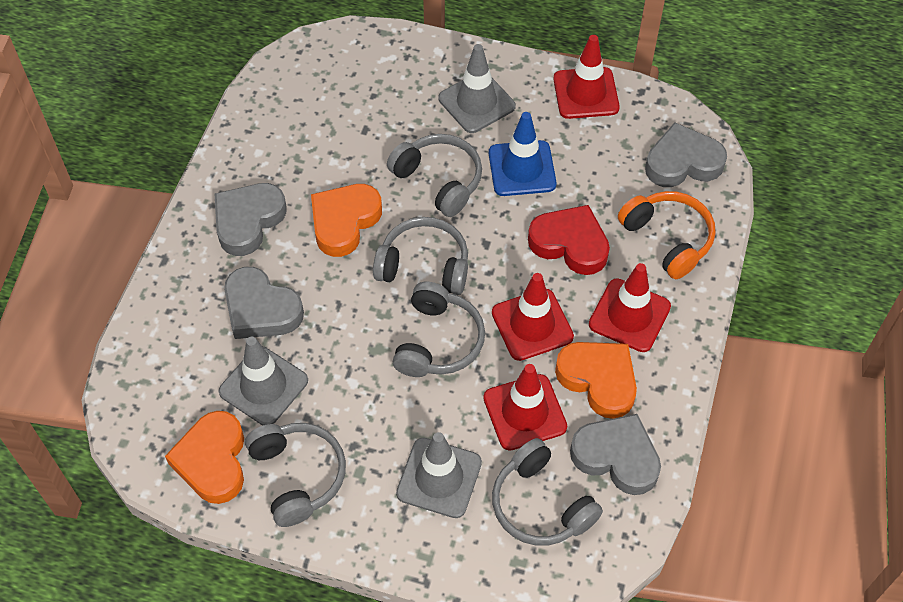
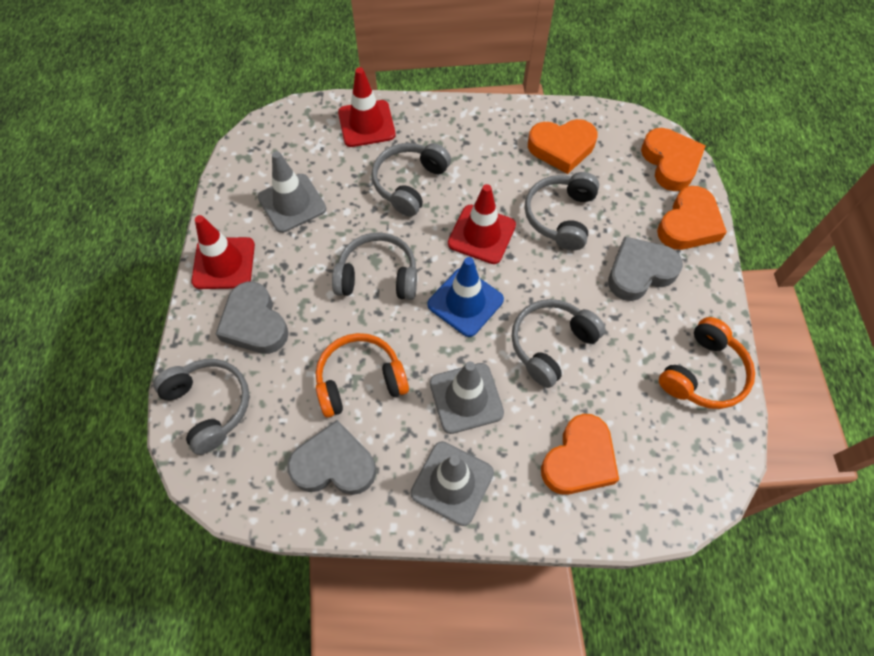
grey heart: [215,183,287,256] [224,267,304,339] [570,414,661,495] [645,122,727,187] = 4 -> [216,282,289,354] [287,420,376,495] [608,237,683,301] = 3
orange headphones: [618,191,716,279] = 1 -> [316,333,409,418] [659,317,755,409] = 2
orange heart: [165,411,244,504] [311,184,382,257] [555,342,637,419] = 3 -> [528,119,598,174] [541,414,619,495] [641,128,706,191] [657,186,727,250] = 4
red heart: [528,205,610,275] = 1 -> none = 0
red traffic cone: [483,364,567,451] [492,273,574,361] [553,35,620,119] [589,263,671,352] = 4 -> [191,215,255,289] [338,67,395,147] [448,184,516,264] = 3

